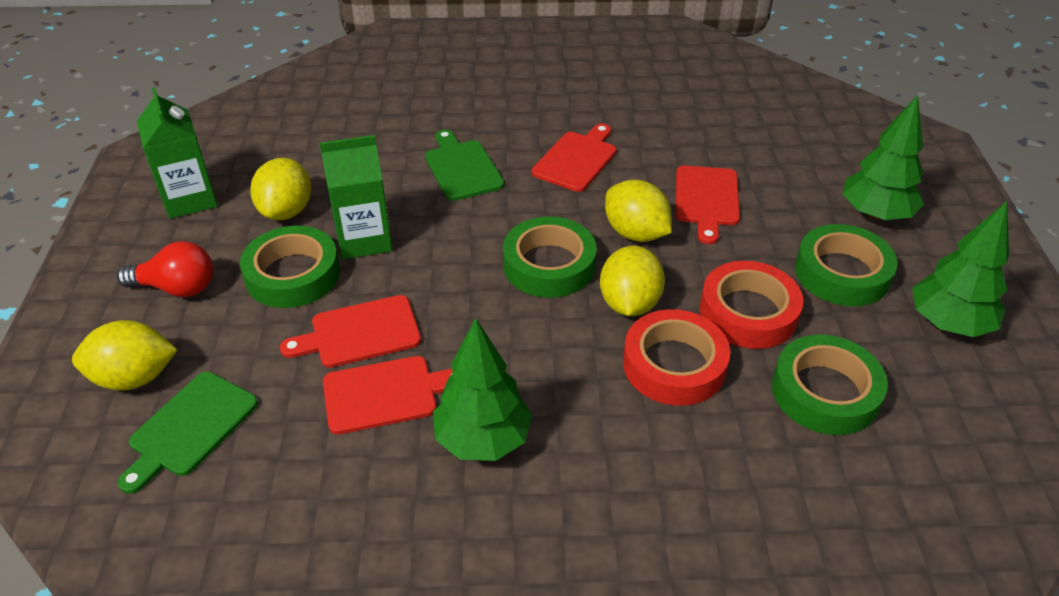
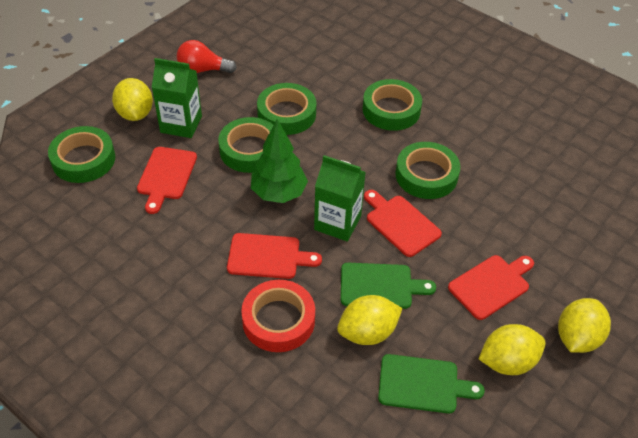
green tape: [240,226,340,308] [503,217,597,298] [772,334,888,435] [795,224,898,306] = 4 -> [48,126,115,183] [218,117,273,173] [257,83,316,135] [363,79,422,131] [395,142,461,199] = 5
green tree: [433,318,532,461] [843,95,924,221] [912,201,1009,337] = 3 -> [251,119,308,203] = 1
red tape: [623,309,730,406] [700,261,803,349] = 2 -> [241,280,315,352] = 1

